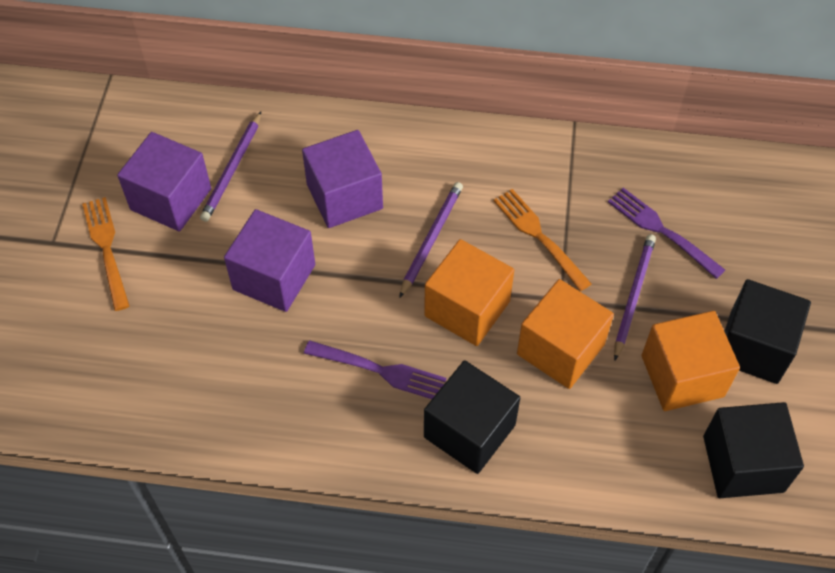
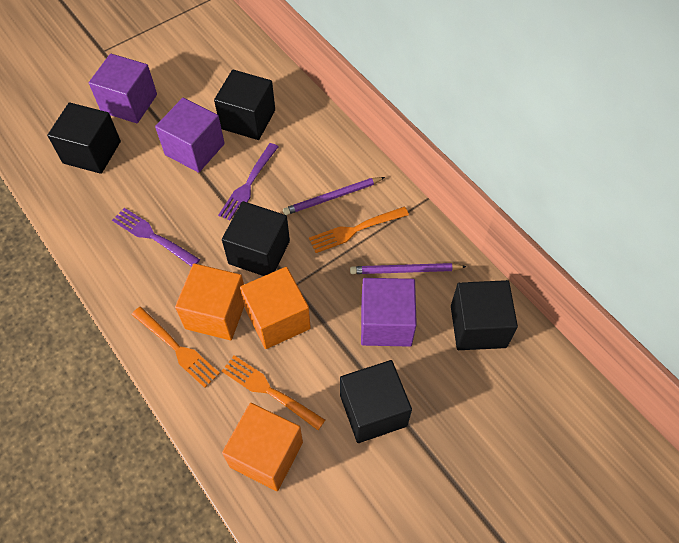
black cube: [424,360,520,474] [703,402,804,498] [724,279,811,384] = 3 -> [47,103,121,174] [214,70,275,140] [222,201,290,276] [340,360,412,443] [451,280,518,350] = 5
orange fork: [82,197,130,311] [493,189,592,291] = 2 -> [132,307,220,388] [222,355,325,430] [309,207,409,253] = 3
purple pencil: [200,112,261,222] [399,182,463,298] [614,234,656,361] = 3 -> [283,177,385,215] [350,263,467,274] = 2

